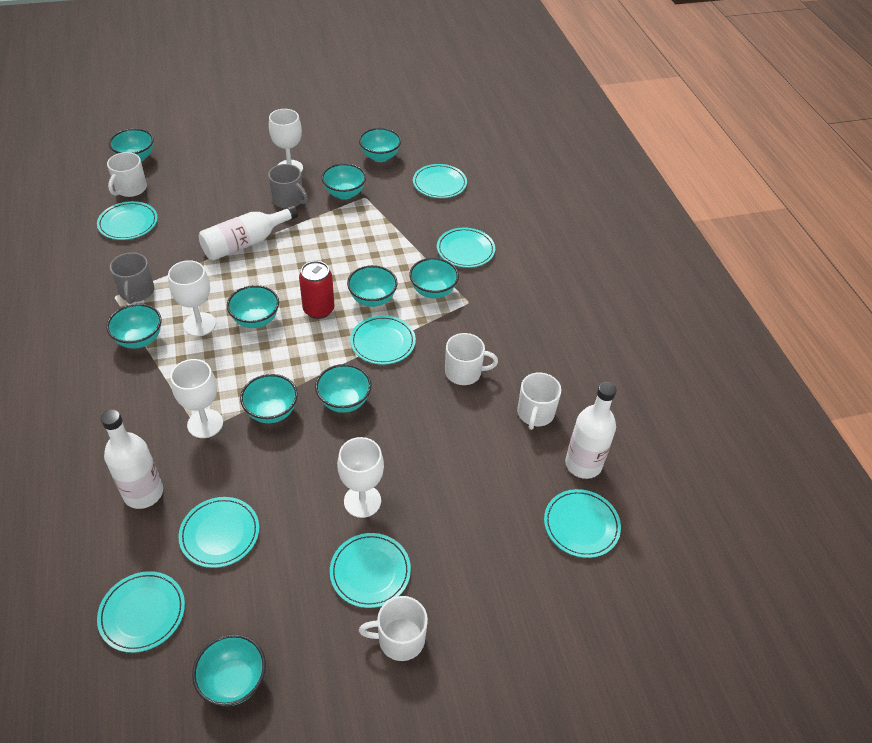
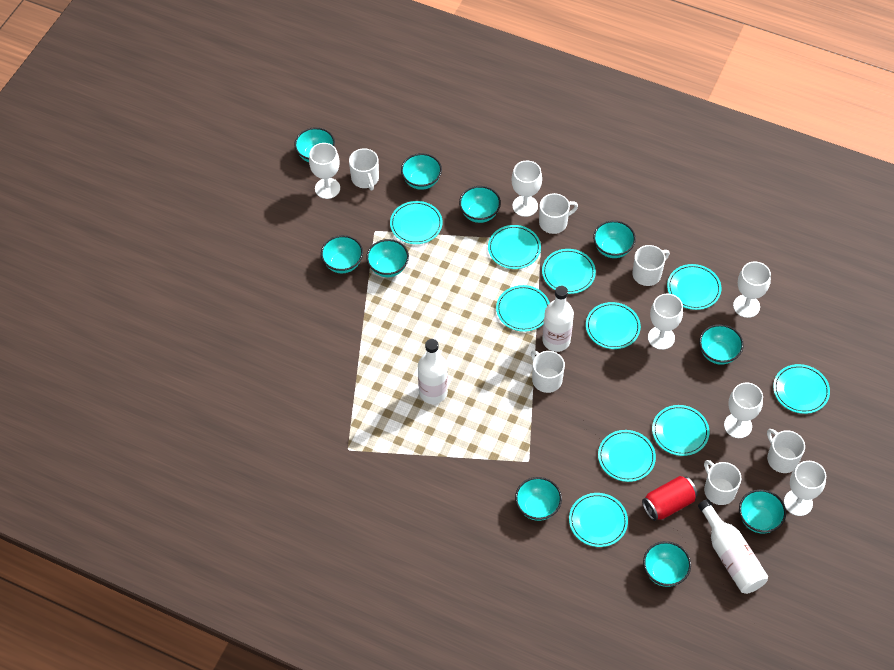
grey mug: [110,252,154,304] [268,164,308,209] = 2 -> none = 0
turquoise plate: [97,201,158,240] [97,571,185,653] [178,497,259,568] [330,533,411,608] [350,315,416,365] [413,164,467,198] [437,227,495,268] [544,489,621,558] = 8 -> [390,201,443,244] [488,225,541,269] [496,285,550,332] [542,249,596,294] [569,493,628,547] [586,302,641,349] [598,430,656,482] [652,405,709,456] [667,264,721,310] [773,364,830,414] = 10
white goblet: [168,260,216,336] [170,359,223,438] [269,109,303,172] [337,437,384,518] = 4 -> [309,143,340,199] [511,161,542,217] [648,294,683,350] [724,382,763,438] [733,261,771,318] [784,461,826,516] = 6
white mug: [107,152,147,197] [359,596,428,661] [445,333,498,385] [517,372,561,430] = 4 -> [349,148,379,190] [531,350,565,393] [539,193,578,234] [632,245,670,286] [704,460,741,505] [767,429,805,473] = 6

